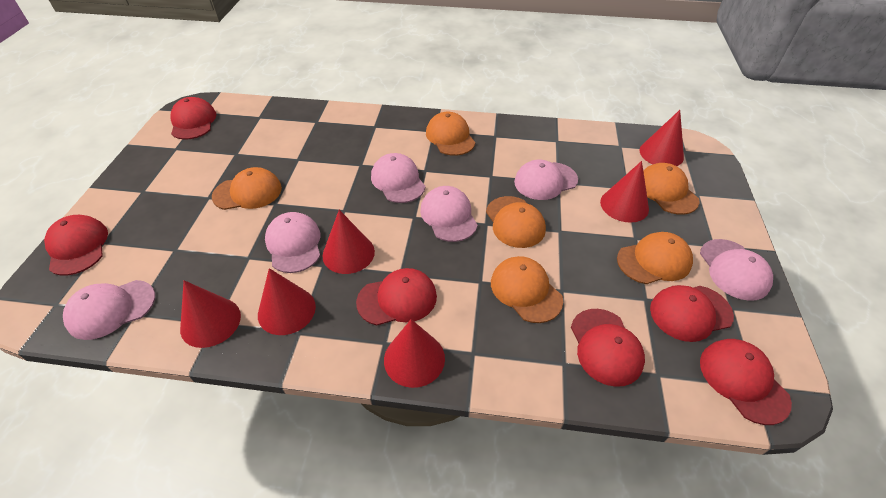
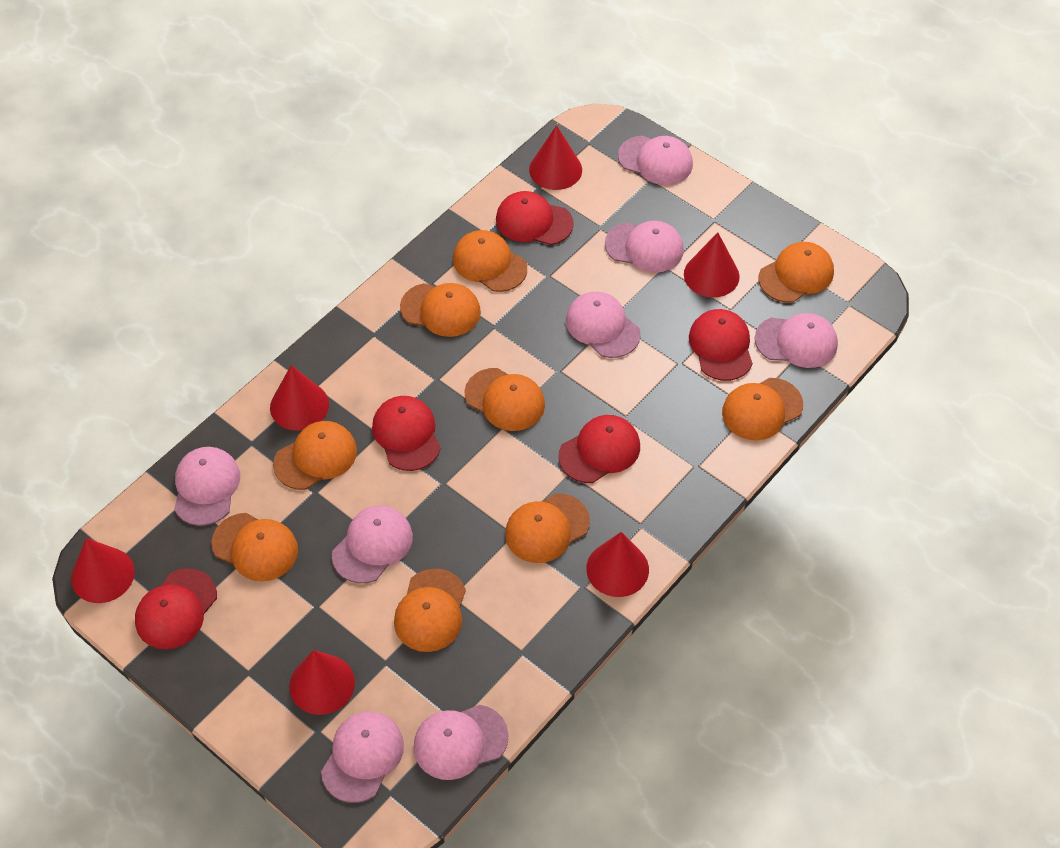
orange cap: [212,167,282,210] [426,112,475,156] [486,196,546,248] [491,256,563,323] [617,232,693,284] [643,163,700,215] = 6 -> [211,513,298,581] [273,421,357,490] [394,568,466,652] [400,283,481,337] [453,230,527,292] [464,368,545,431] [505,493,590,563] [722,378,803,440] [759,242,834,303] = 9
pink cap: [63,280,155,340] [265,212,320,273] [371,153,426,203] [420,186,478,242] [514,160,578,200] [700,239,773,301] = 6 -> [174,447,240,526] [321,712,404,803] [332,506,413,583] [413,705,509,780] [566,291,641,358] [605,221,684,273] [618,136,693,185] [755,313,838,368] = 8
red cap: [44,215,108,276] [171,97,216,140] [356,268,437,325] [571,309,645,387] [650,285,734,342] [700,339,792,425] = 6 -> [135,568,217,649] [372,396,441,471] [496,191,574,245] [558,415,640,483] [689,309,753,381] = 5

